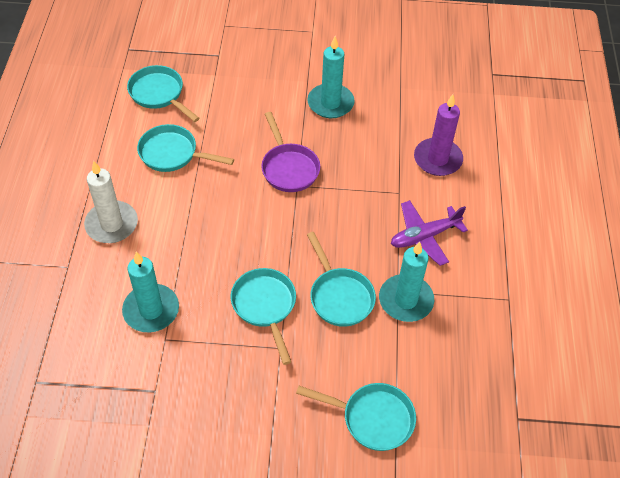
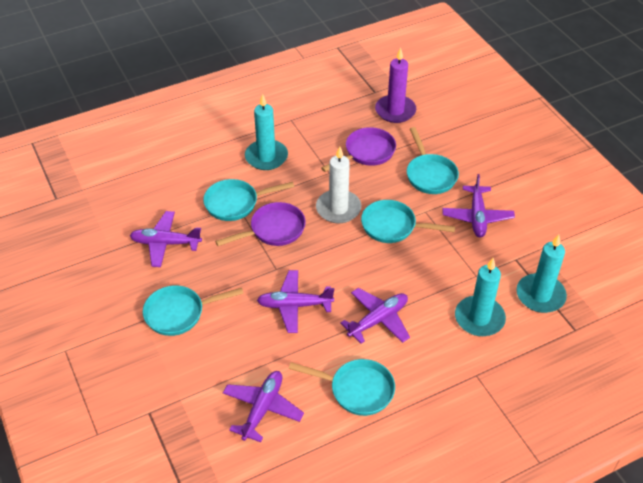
purple pan: [261,112,320,192] = 1 -> [215,202,306,246] [321,127,396,172] = 2
purple plane: [391,200,468,266] = 1 -> [130,211,202,267] [223,371,304,442] [257,270,334,333] [340,288,410,344] [442,174,515,238] = 5

